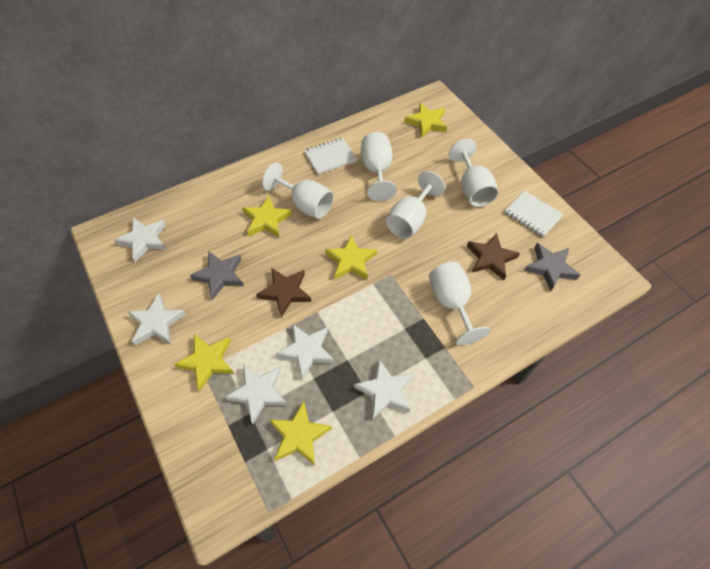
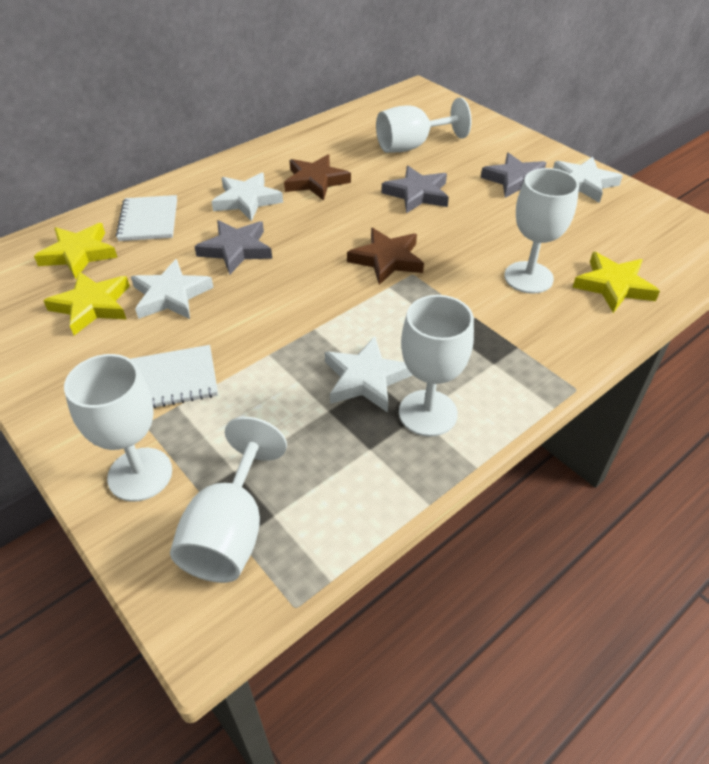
grey star: [190,251,244,300] [524,243,580,291] = 2 -> [194,220,272,275] [381,166,449,213] [481,153,547,198] = 3
white star: [114,217,167,262] [128,294,186,345] [225,364,287,424] [276,324,334,380] [354,359,413,420] = 5 -> [131,259,214,319] [211,172,283,221] [325,336,413,413] [553,157,623,203] = 4
yellow star: [174,334,234,391] [242,196,292,237] [269,401,332,465] [325,235,377,280] [404,103,447,138] = 5 -> [34,223,118,279] [43,271,130,335] [572,252,660,313] = 3

